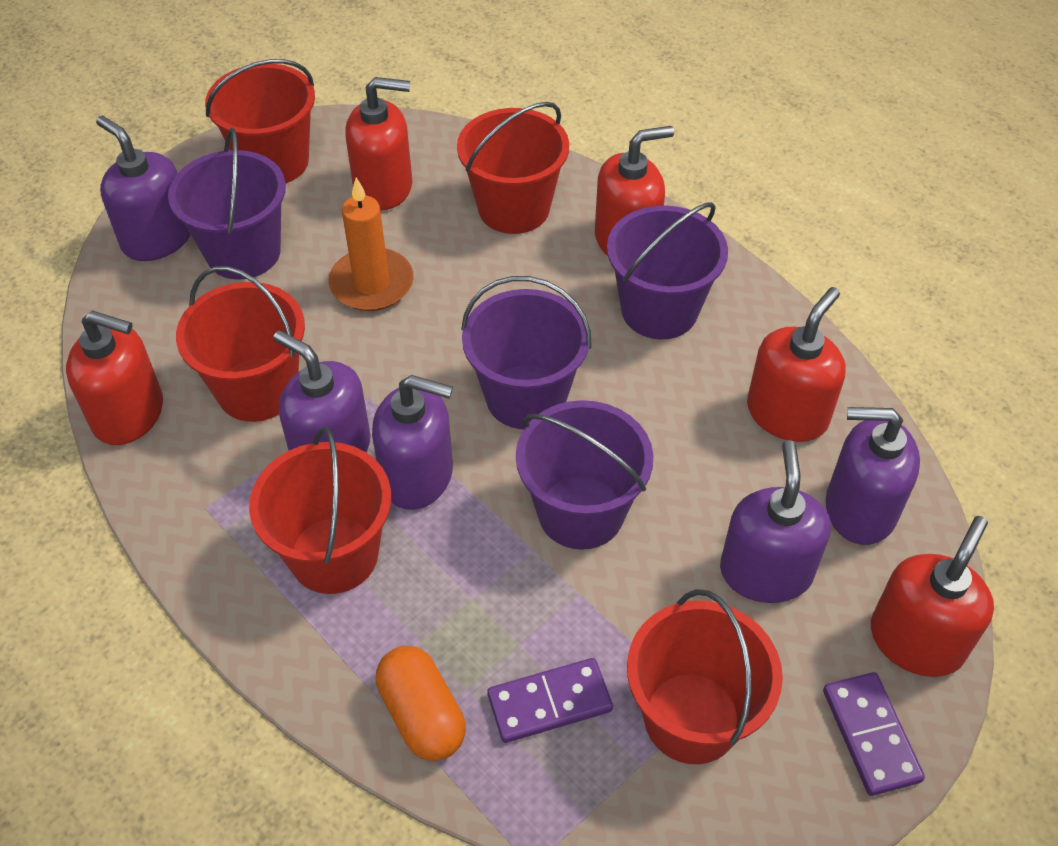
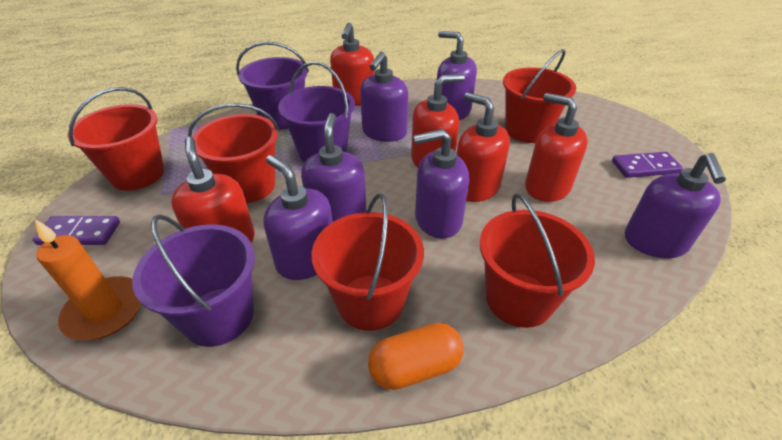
purple bucket: [168,128,286,280] [461,276,592,429] [516,400,653,550] [607,202,728,339] = 4 -> [132,214,255,347] [236,42,309,130] [278,62,355,163] = 3
purple soap dispenser: [96,116,191,261] [273,330,371,452] [372,375,453,510] [720,440,831,603] [826,407,920,545] = 5 -> [263,155,333,280] [301,113,367,222] [360,52,408,142] [413,129,469,238] [437,31,477,120] [625,153,726,258] = 6

